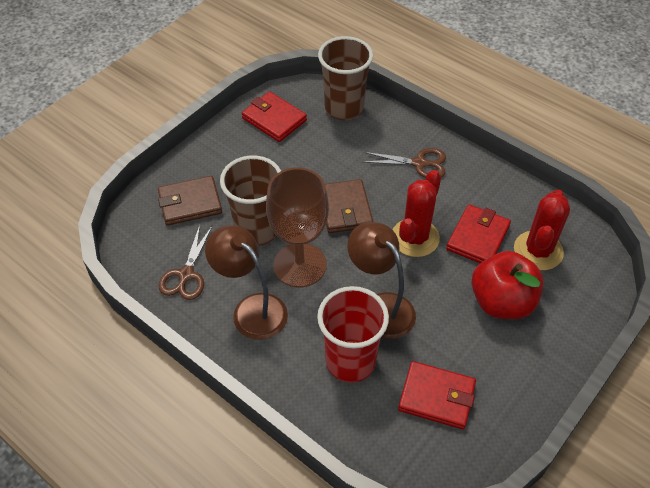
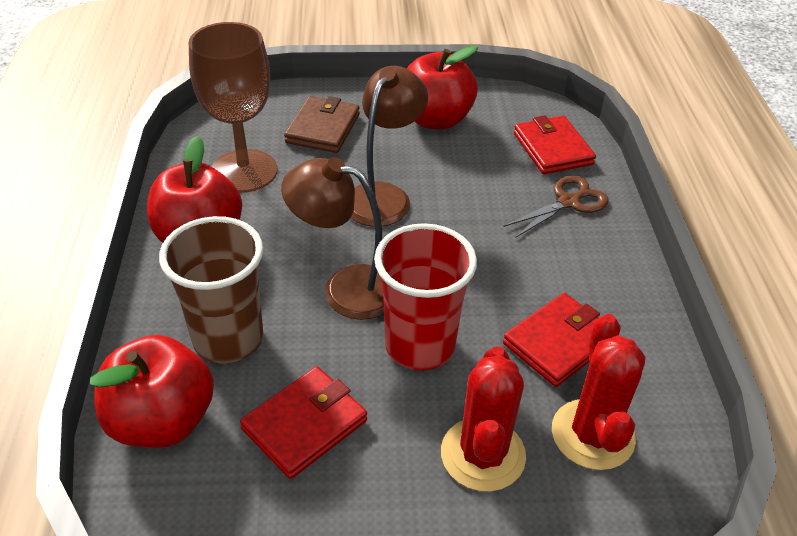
brown cup: [220,156,281,246] [318,36,373,120] = 2 -> [159,216,263,363] = 1
brown scissors: [159,225,212,300] [363,148,446,178] = 2 -> [503,175,609,238] = 1
brown wallet: [158,176,222,226] [325,179,373,233] = 2 -> [284,96,360,153] = 1
red apple: [471,251,544,319] = 1 -> [90,335,214,448] [147,136,242,243] [406,45,478,130] = 3

